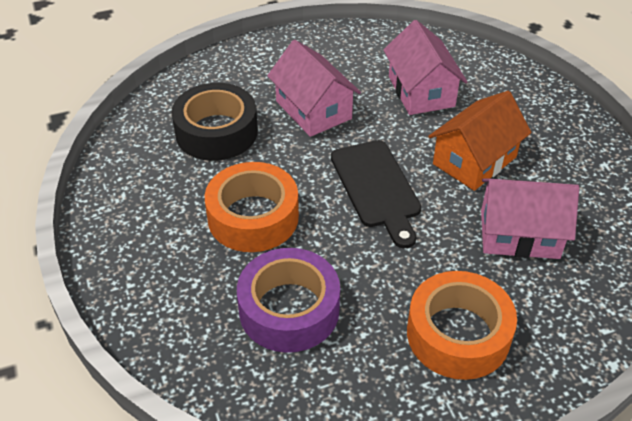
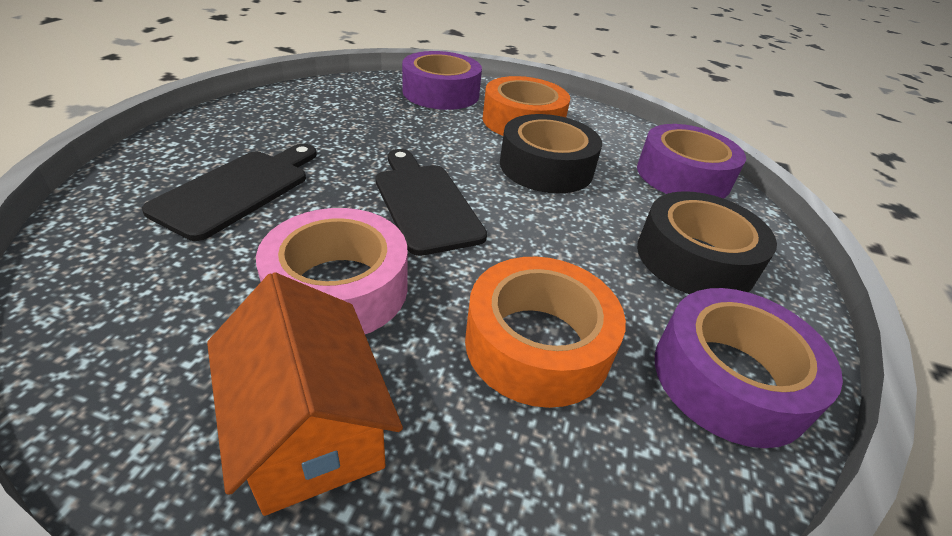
black cutting board: [331,140,421,248] = 1 -> [142,144,317,241] [376,149,487,256] = 2
black tape: [172,83,258,161] = 1 -> [500,114,602,194] [637,191,777,294] = 2
pink house: [267,40,361,137] [383,20,467,115] [481,179,579,259] = 3 -> none = 0
pink tape: none = 0 -> [256,208,408,334] = 1
purple tape: [237,248,340,353] = 1 -> [402,51,482,110] [637,124,746,199] [655,288,843,448] = 3

